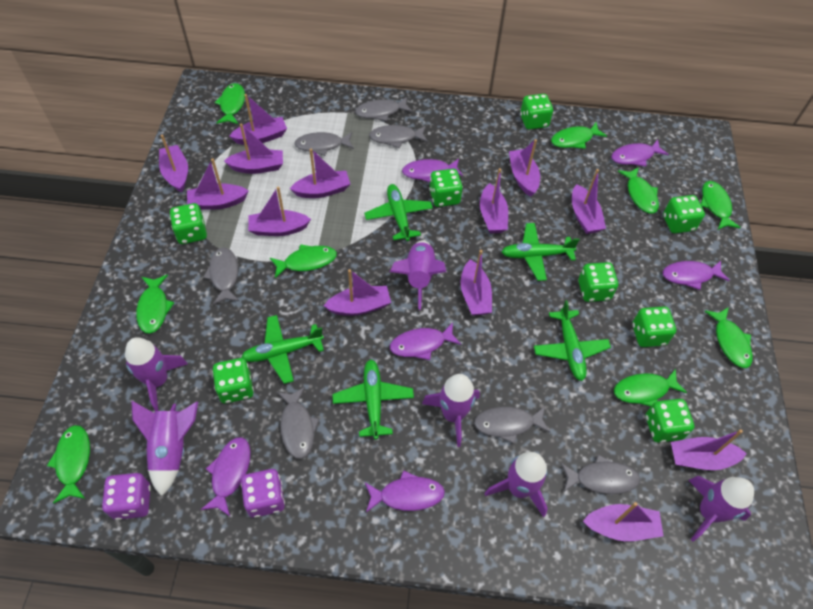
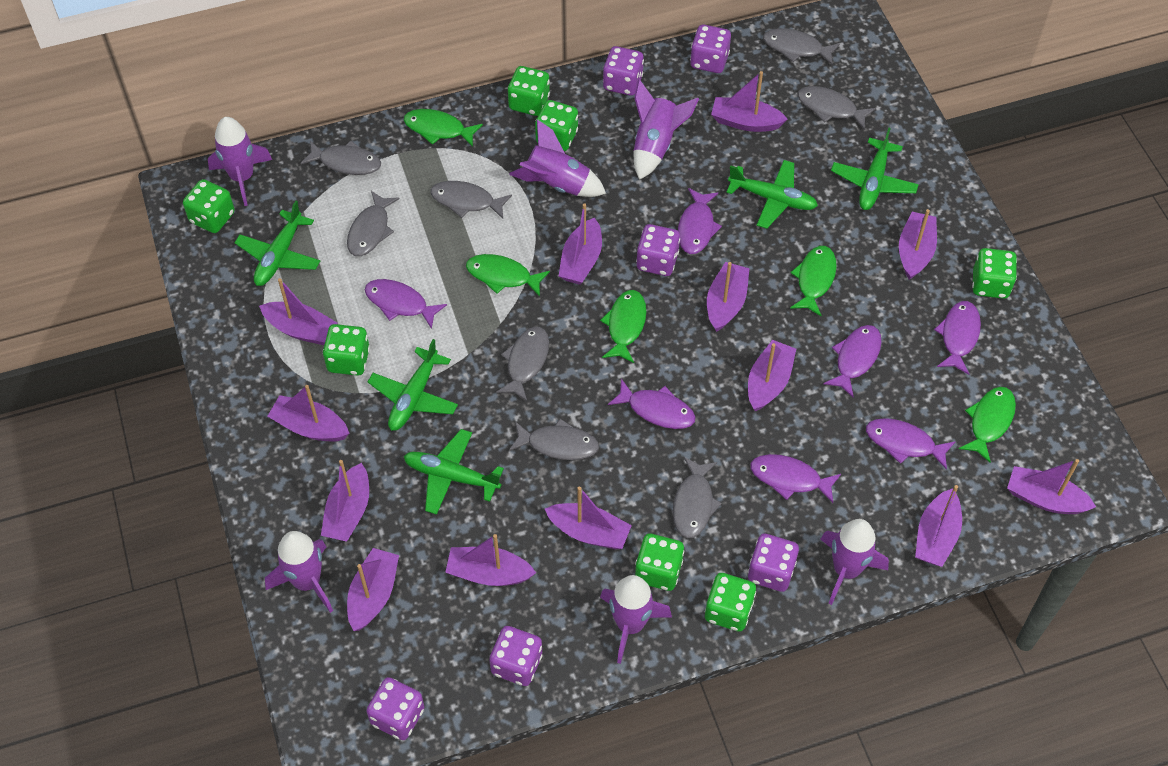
green dice: [170,203,207,244] [212,358,254,404] [429,169,463,207] [520,94,553,130] [578,262,618,302] [632,306,676,347] [646,399,694,443] [663,195,705,233] = 8 -> [183,179,235,233] [323,324,370,376] [508,66,550,116] [535,100,578,151] [635,534,684,591] [705,573,756,632] [972,248,1017,299] = 7
green fish: [47,425,90,504] [136,275,174,334] [214,83,245,124] [270,244,337,278] [551,122,607,149] [614,369,687,407] [618,167,659,214] [701,181,741,230] [704,307,753,368] = 9 -> [404,109,483,147] [466,254,550,296] [600,290,646,363] [790,246,837,316] [959,387,1016,463] = 5
grey fish: [203,248,239,305] [277,387,320,459] [294,132,354,156] [355,97,413,121] [369,125,428,148] [474,406,550,444] [560,455,640,494] = 7 -> [301,140,381,175] [347,191,400,256] [430,181,512,219] [496,327,549,401] [509,419,599,460] [673,457,722,538] [763,28,840,65] [797,86,876,129] = 8
purple dice: [102,473,151,520] [241,469,285,518] = 2 -> [366,677,424,740] [489,626,542,686] [603,46,644,96] [636,224,680,276] [690,24,731,73] [748,534,799,592] = 6
purple fish: [200,437,251,516] [365,470,445,512] [390,322,461,360] [402,159,463,182] [611,139,669,166] [663,261,730,290] = 6 -> [365,279,447,329] [608,379,695,429] [678,188,722,254] [750,454,841,503] [823,325,882,397] [866,418,956,470] [934,301,981,375] = 7

